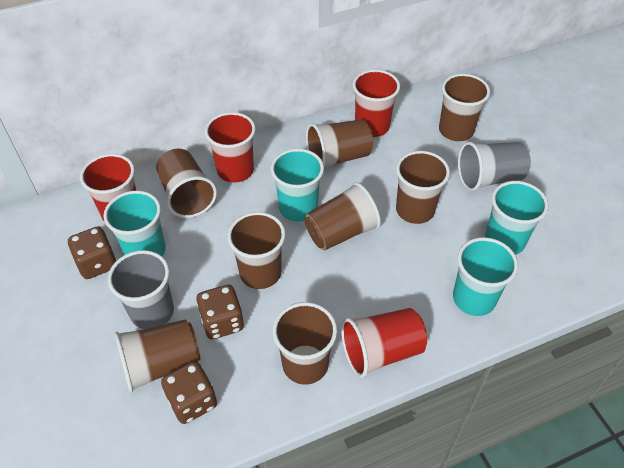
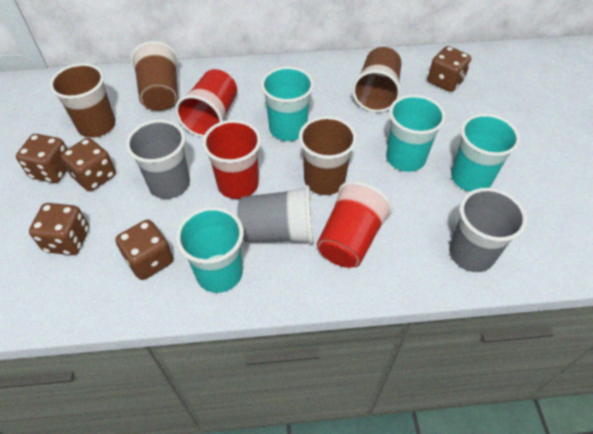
brown cup: [115,319,200,393] [156,149,217,218] [227,212,286,289] [273,302,337,385] [305,182,381,250] [306,120,373,168] [396,151,450,224] [439,74,490,141] = 8 -> [49,63,115,138] [131,41,178,111] [298,116,357,195] [352,47,401,112] = 4
brown dice: [68,226,117,279] [161,361,217,424] [196,285,244,339] = 3 -> [16,134,67,183] [29,203,89,255] [61,138,116,191] [115,220,173,280] [428,46,471,92] = 5
grey cup: [108,250,174,329] [458,142,531,191] = 2 -> [126,120,190,199] [237,185,314,244] [449,188,527,272] = 3
red cup: [80,154,137,221] [205,112,256,183] [341,308,427,378] [352,70,400,137] = 4 -> [175,69,237,137] [202,120,261,199] [317,181,393,268] = 3

